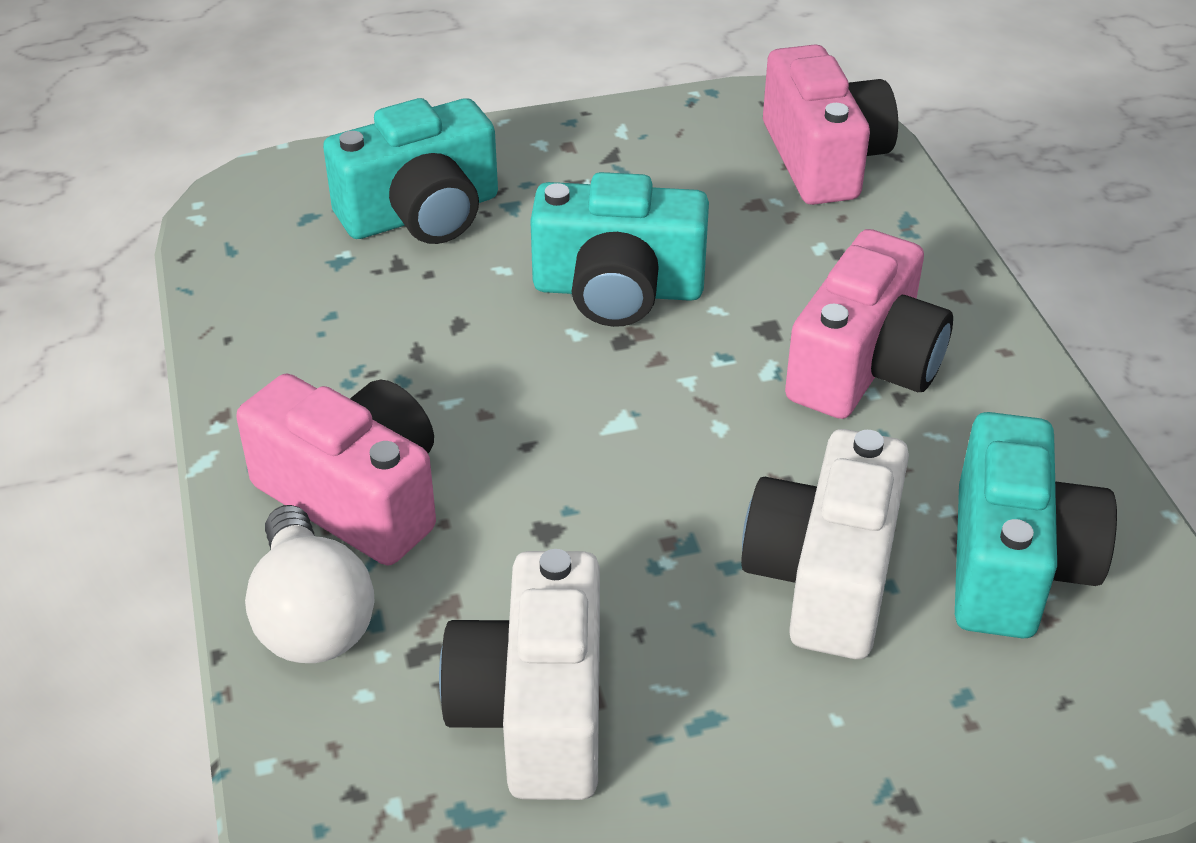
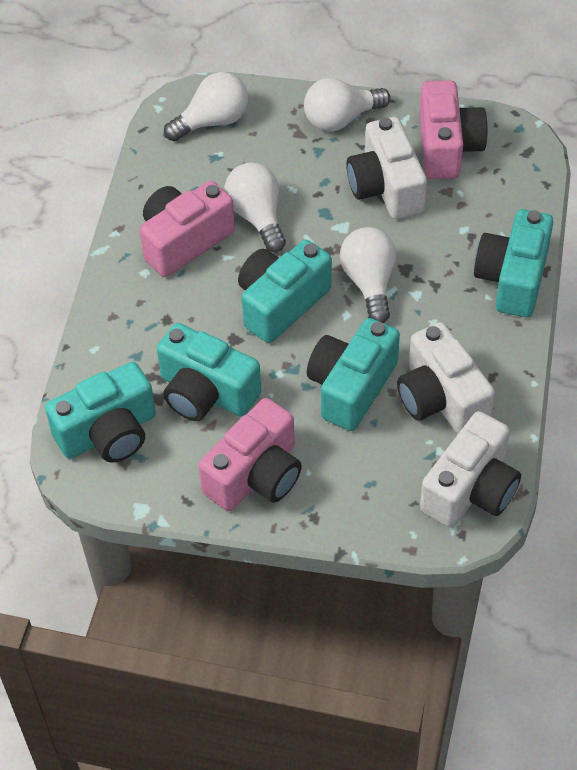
turquoise camera: [323,98,498,244] [530,172,709,327] [955,412,1117,638] = 3 -> [45,362,156,462] [157,323,261,421] [238,240,332,343] [307,318,400,431] [474,209,553,317] = 5
white camera: [439,549,600,800] [741,429,909,659] = 2 -> [346,117,427,219] [397,322,495,434] [420,411,521,528] = 3
white light bulb: [245,505,375,663] = 1 -> [164,72,249,141] [224,162,286,252] [304,78,391,132] [340,227,397,323] = 4

